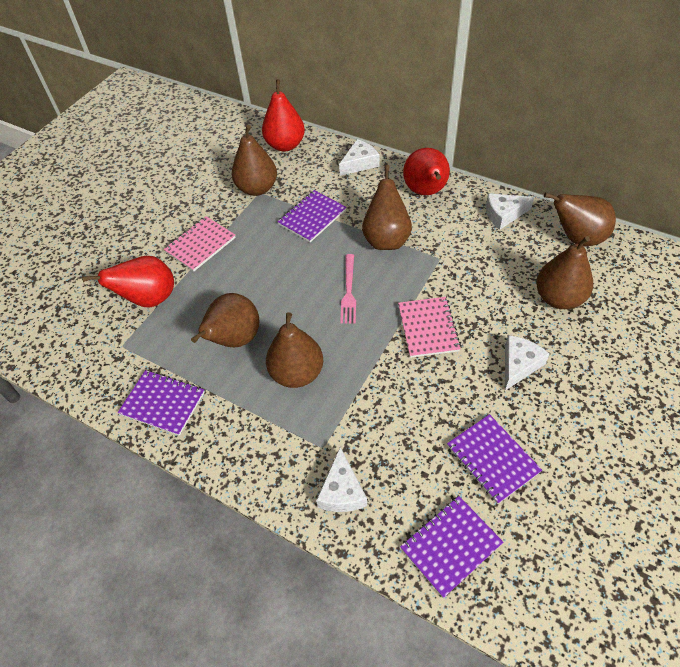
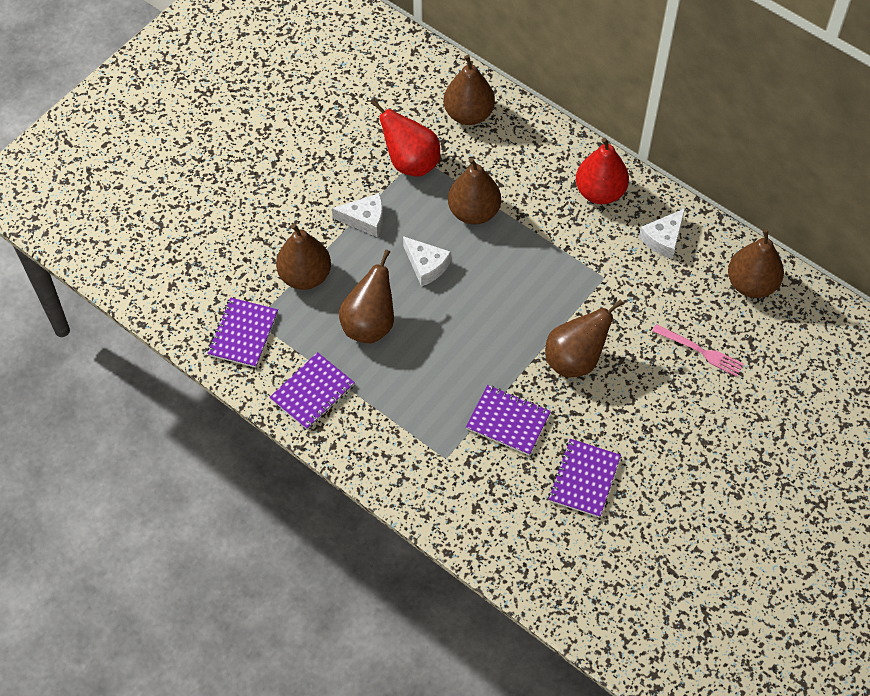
pink notebook: [164,216,236,271] [398,297,461,358] = 2 -> none = 0
red pear: [82,256,174,308] [262,79,305,152] [403,148,450,195] = 3 -> [371,100,440,177] [576,138,629,204] = 2
white cheese: [316,447,367,512] [339,139,379,176] [486,193,534,230] [505,335,550,391] = 4 -> [332,193,383,237] [403,236,451,287] [639,208,685,259] = 3

